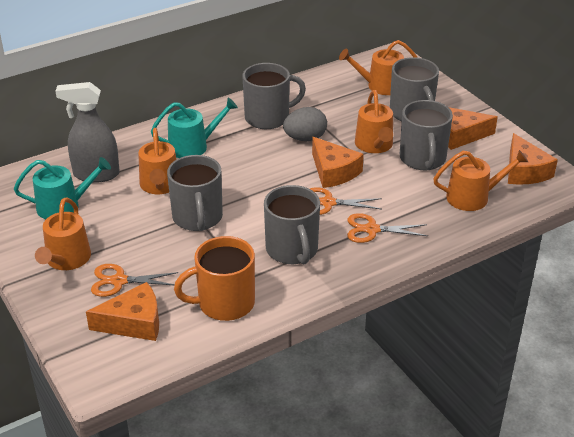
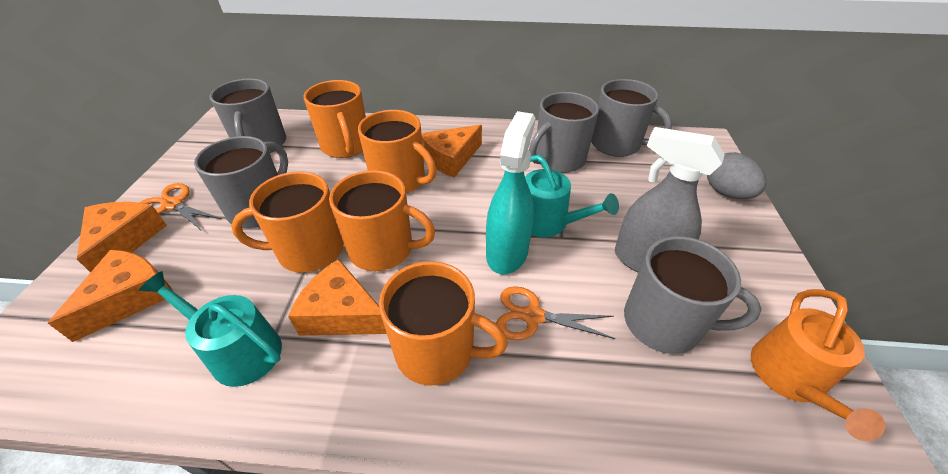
orange mug: [174,236,255,321] = 1 -> [231,171,344,273] [304,80,366,158] [329,170,435,271] [358,110,437,193] [379,261,508,386] = 5
orange scissors: [91,264,178,297] [310,187,382,215] [347,213,428,243] = 3 -> [140,183,222,231] [496,286,616,340] = 2
orange watering can: [35,197,91,270] [138,128,177,194] [339,40,418,95] [355,90,393,153] [433,150,528,211] = 5 -> [751,289,885,441] = 1
turquoise spray bottle: none = 0 -> [486,111,535,275] = 1

